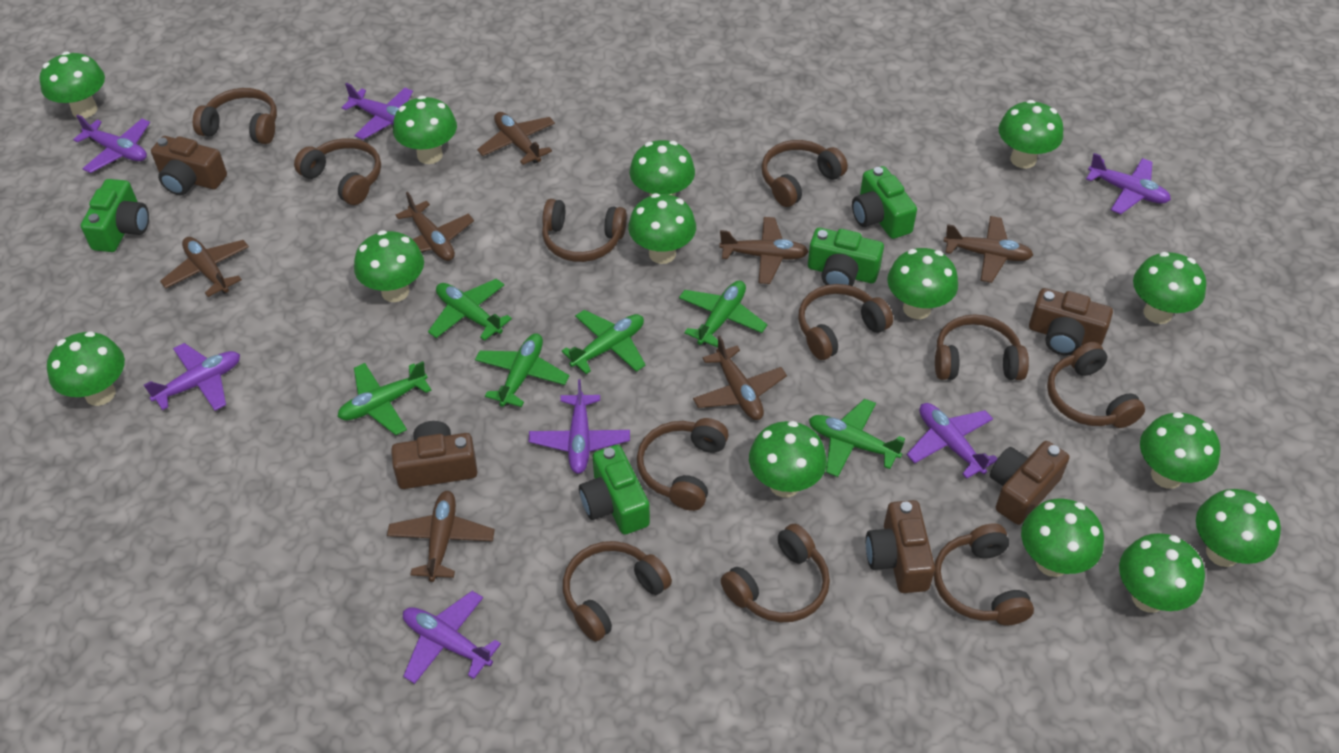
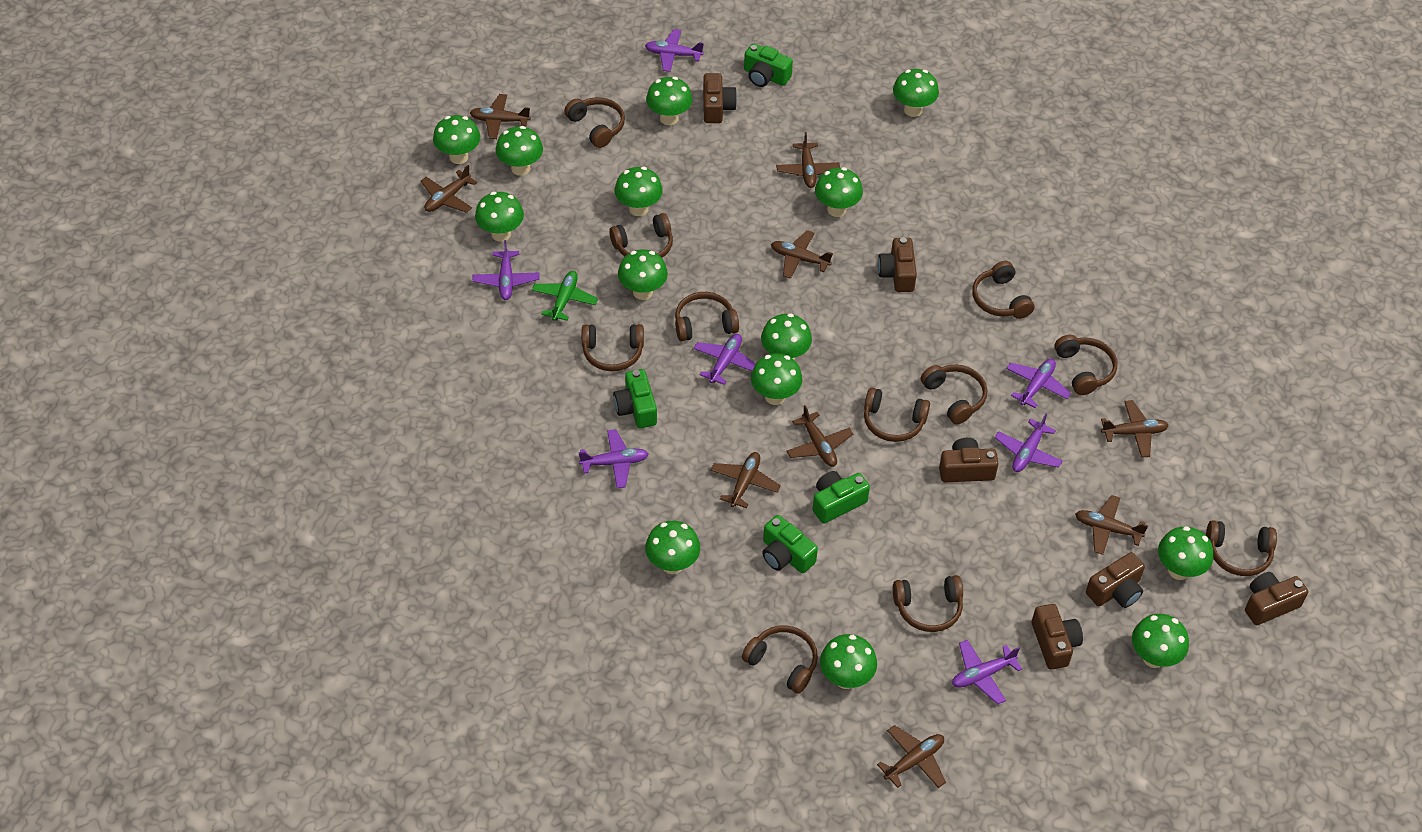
brown camera: [151,136,227,195] [391,421,477,489] [866,500,935,593] [990,441,1069,525] [1029,288,1113,356] = 5 -> [703,73,737,123] [878,237,917,292] [939,438,999,482] [1032,604,1083,670] [1086,552,1145,608] [1245,572,1308,625] = 6
brown plane: [160,237,249,297] [387,491,495,582] [396,192,474,261] [477,112,555,165] [693,336,787,420] [719,217,809,284] [944,216,1033,283] = 7 -> [421,165,477,213] [470,94,531,139] [711,452,781,508] [771,230,833,279] [776,132,840,188] [786,405,853,467] [877,725,946,788] [1075,495,1148,555] [1101,400,1169,458] = 9
green plane: [338,361,432,435] [428,279,512,341] [475,333,569,407] [562,310,646,374] [679,281,767,348] [809,399,905,477] = 6 -> [532,271,598,321] = 1

